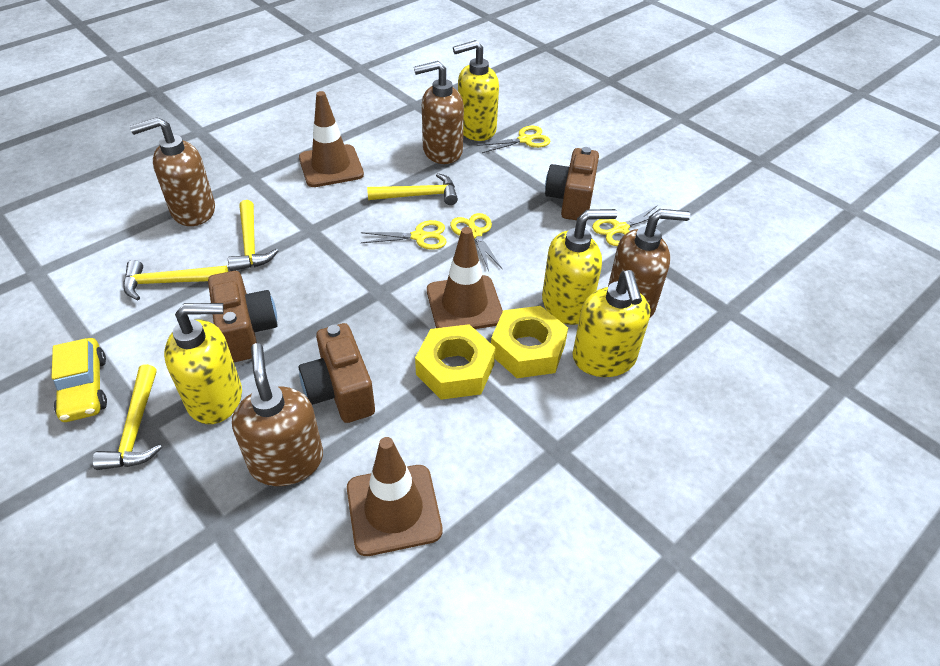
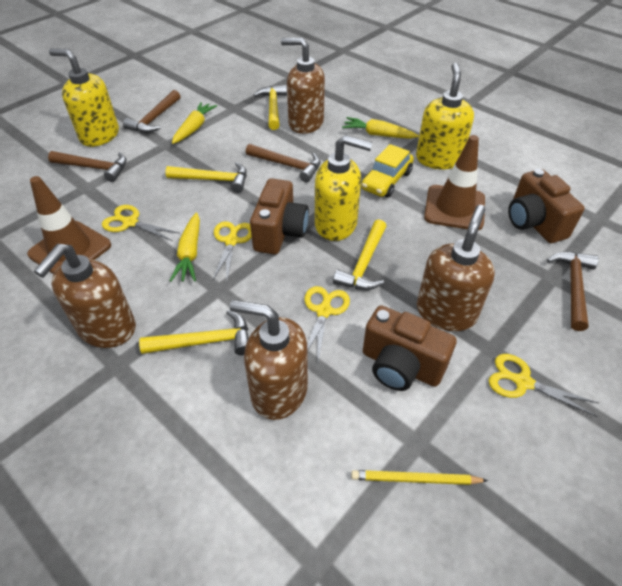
brown hammer: none = 0 -> [48,151,127,182] [123,90,180,133] [246,144,320,182] [547,252,599,331] = 4
brown traffic cone: [299,91,364,187] [347,437,442,556] [427,227,503,329] = 3 -> [27,176,111,274] [424,135,485,230] = 2
yellow carrot: none = 0 -> [170,212,200,282] [172,102,217,144] [342,117,419,139] = 3
yellow nut: [415,324,496,400] [491,306,568,378] = 2 -> none = 0
yellow pencil: none = 0 -> [351,470,488,485] = 1
yellow soap dispenser: [164,303,242,424] [453,40,499,141] [542,209,617,325] [572,270,650,377] = 4 -> [49,48,119,147] [315,135,373,241] [416,63,474,169] = 3

